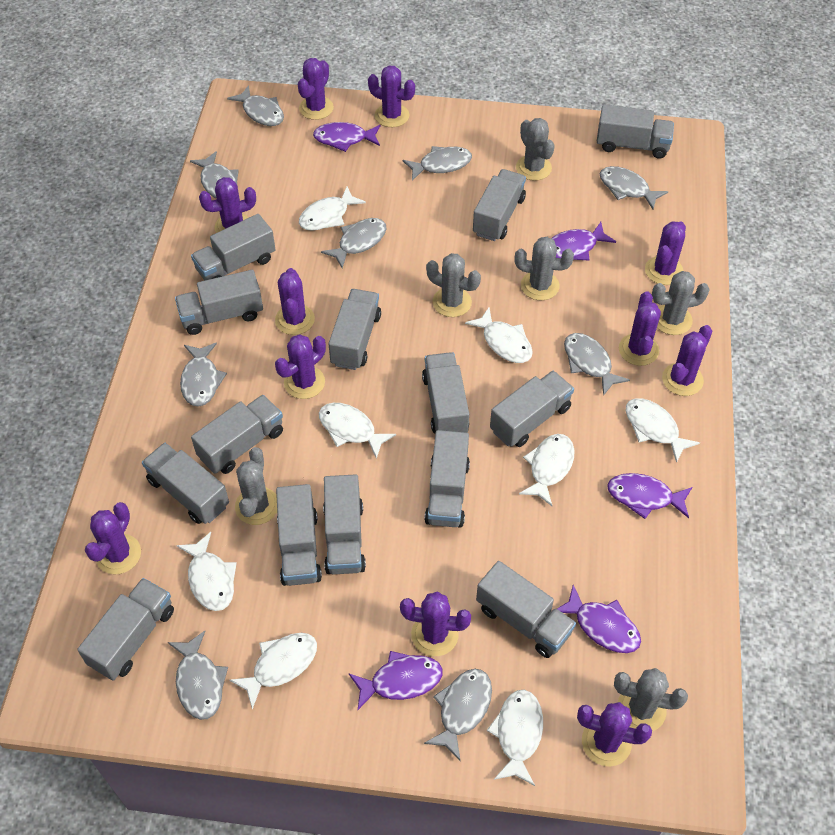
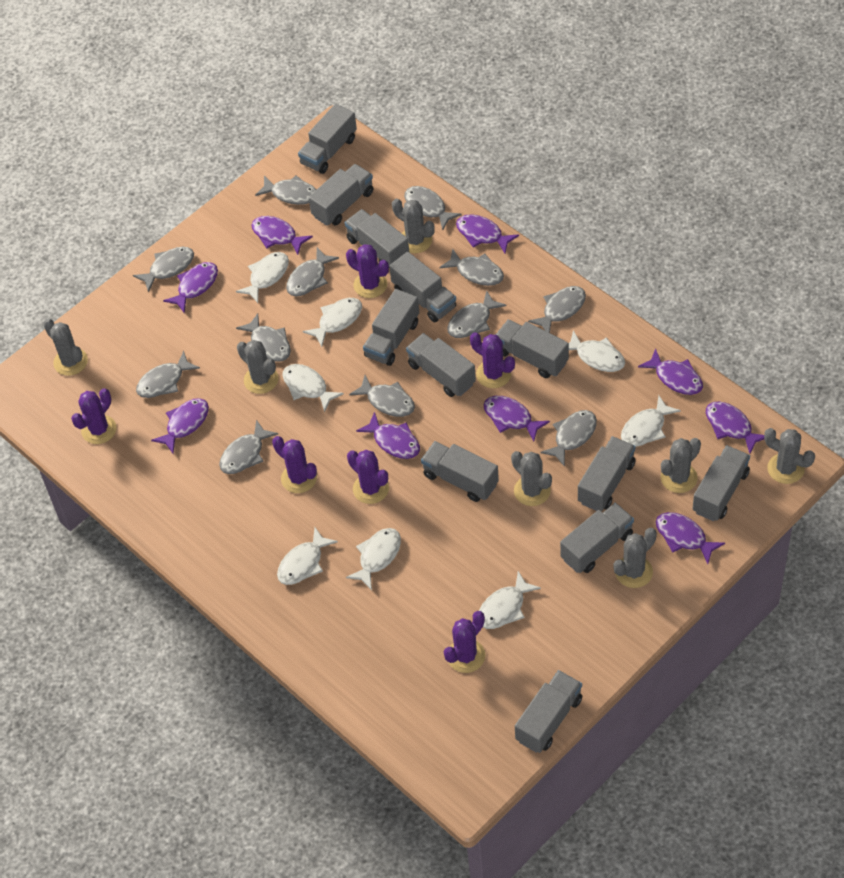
grey cactus: [235,447,277,525] [426,253,481,317] [514,237,574,301] [516,118,554,181] [614,668,688,731] [652,271,710,335] = 6 -> [43,318,88,376] [237,340,279,394] [392,199,435,253] [511,451,552,506] [613,528,657,588] [661,438,701,493] [764,428,815,484] = 7
grey fish: [168,631,228,720] [180,343,227,407] [190,151,239,199] [227,85,284,126] [321,218,387,269] [403,146,472,181] [424,669,492,761] [564,333,630,396] [600,166,668,209] = 9 -> [133,247,194,292] [136,351,200,398] [219,420,278,474] [236,313,291,362] [255,175,317,205] [286,247,339,296] [349,375,415,417] [404,186,462,230] [439,249,504,286] [447,290,507,338] [528,286,586,333] [540,410,597,467] = 12
grey truck: [77,578,174,680] [142,443,229,524] [175,270,263,335] [191,214,276,281] [191,395,283,474] [276,484,322,586] [323,474,366,574] [328,289,381,370] [422,352,469,433] [424,430,470,528] [473,169,526,241] [476,561,576,658] [490,371,574,447] [597,104,674,159] = 14 -> [298,104,357,174] [309,164,373,226] [345,209,410,265] [363,289,419,366] [389,252,456,322] [406,333,476,397] [421,441,499,502] [496,319,569,378] [515,670,582,753] [560,503,634,573] [578,436,636,511] [693,445,750,521] = 12
purple cactus: [85,502,141,574] [199,177,256,233] [275,268,315,335] [275,334,326,399] [298,58,334,120] [368,66,415,127] [400,592,471,656] [577,702,652,767] [619,291,661,366] [645,221,686,285] [662,325,712,396] = 11 -> [71,388,116,444] [272,436,317,493] [346,244,389,298] [347,450,389,504] [444,611,485,673] [470,332,515,388] = 6
purple fish: [313,122,380,152] [349,651,443,710] [551,222,616,261] [557,585,641,653] [607,473,692,519] = 5 -> [151,398,209,453] [163,262,218,314] [251,216,313,255] [356,412,420,459] [456,215,519,253] [484,396,550,442] [638,348,703,395] [656,512,725,564] [706,401,764,453] = 9

